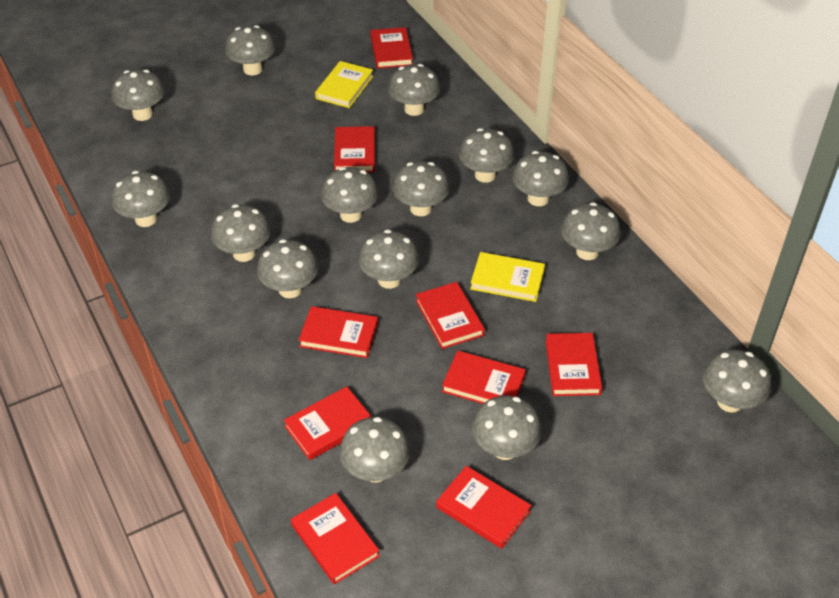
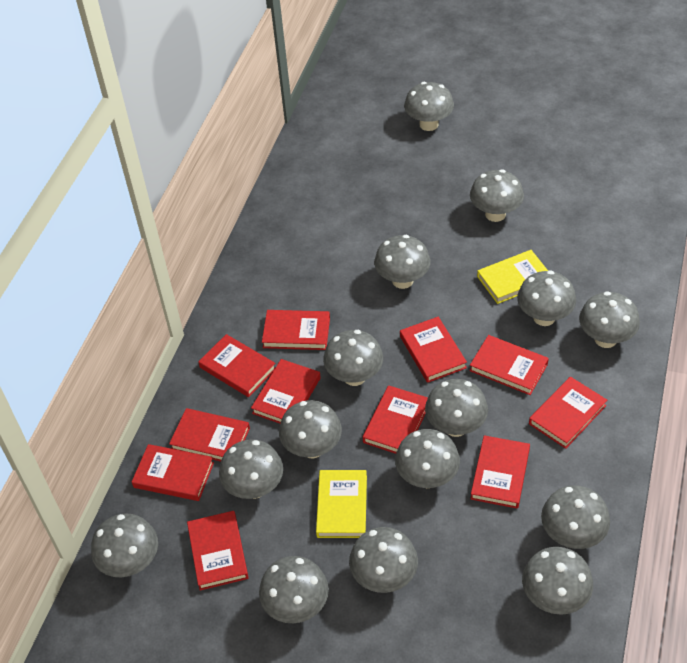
red book: [284,386,372,460] [291,493,380,584] [299,306,378,358] [334,126,375,172] [370,27,413,69] [416,282,485,349] [436,466,532,549] [442,350,526,404] [545,333,602,396] = 9 -> [132,444,214,501] [169,408,250,462] [187,511,249,590] [198,334,275,397] [251,359,321,424] [262,310,330,350] [363,385,428,454] [400,317,467,383] [470,335,549,395] [471,435,530,509] [529,377,607,449] = 11

